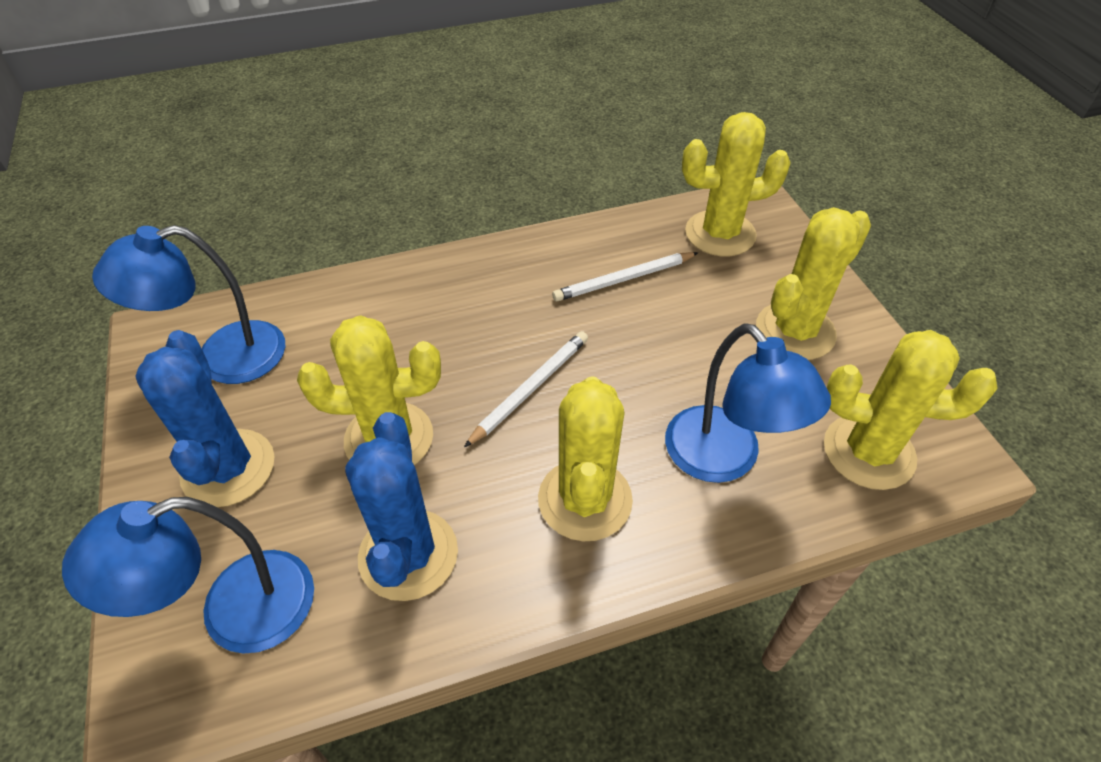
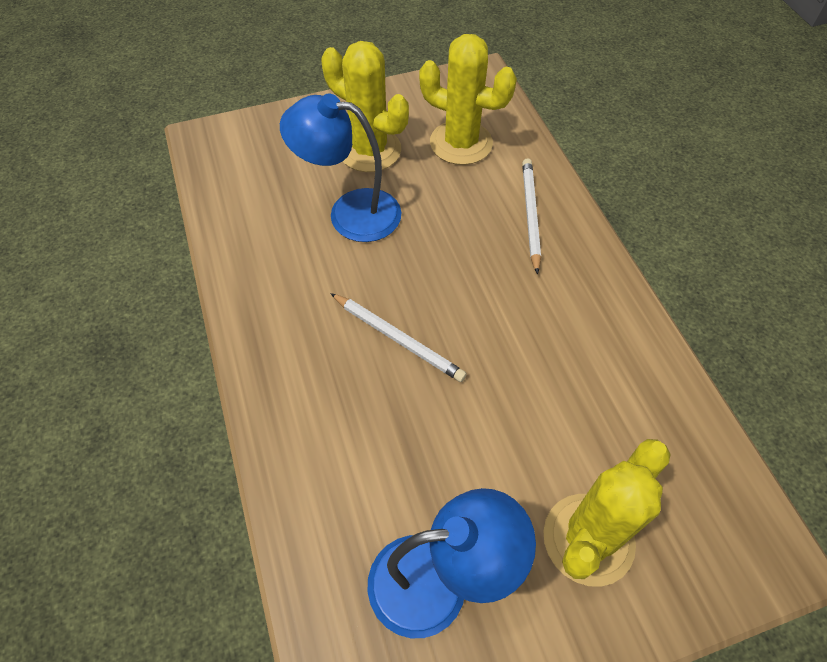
blue cactus: [135,330,275,507] [345,412,458,601] = 2 -> none = 0
blue lamp: [62,497,314,654] [92,225,286,384] [665,323,831,483] = 3 -> [280,94,402,242] [368,488,536,638] = 2
yellow cactus: [297,315,441,465] [538,376,633,541] [682,112,791,256] [756,207,871,360] [824,330,998,490] = 5 -> [321,41,409,172] [419,34,517,165] [543,439,671,587] = 3

